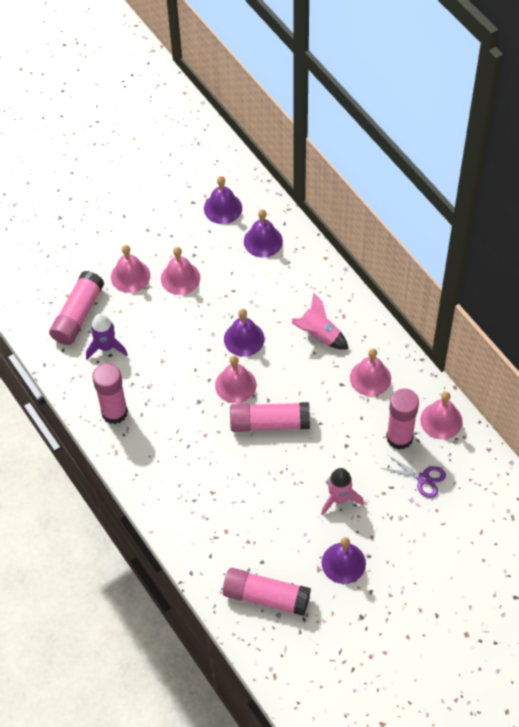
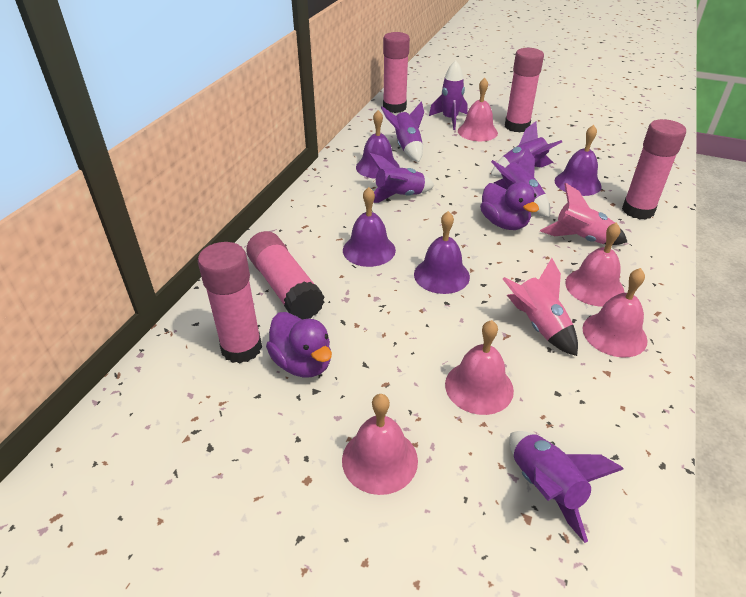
purple duck: none = 0 -> [266,312,332,378] [480,182,539,230] = 2
purple rocket: [86,314,128,360] = 1 -> [368,153,435,203] [381,101,424,162] [429,60,468,130] [491,122,562,177] [491,147,550,218] [509,431,624,543] = 6
purple scissors: [381,455,446,498] = 1 -> none = 0

